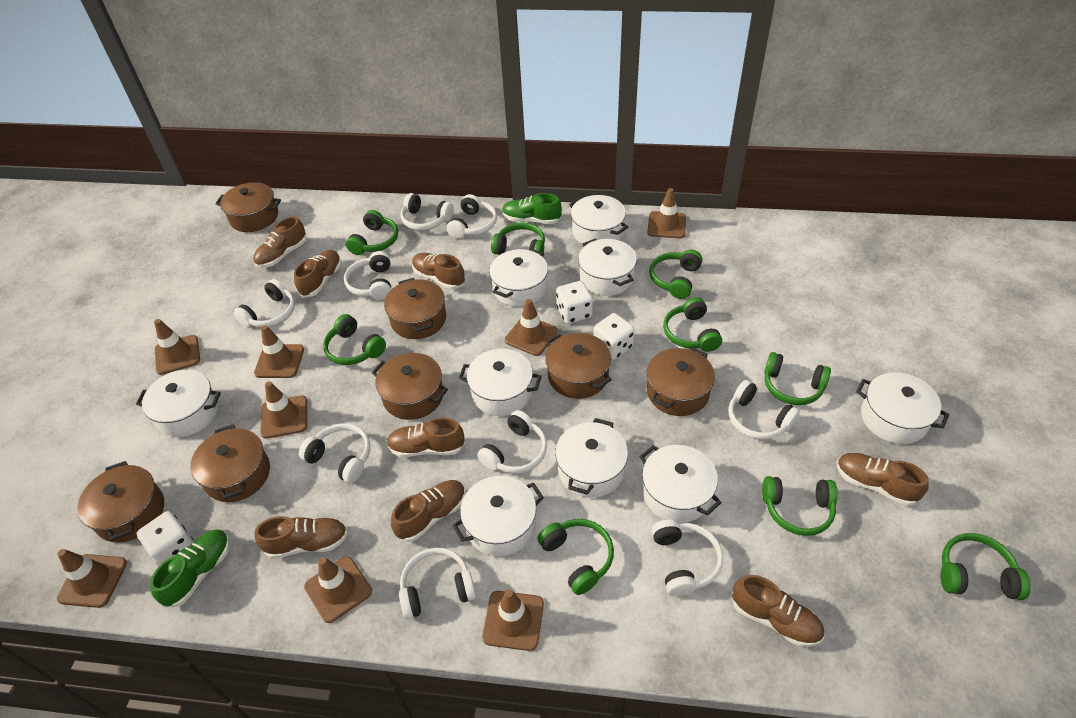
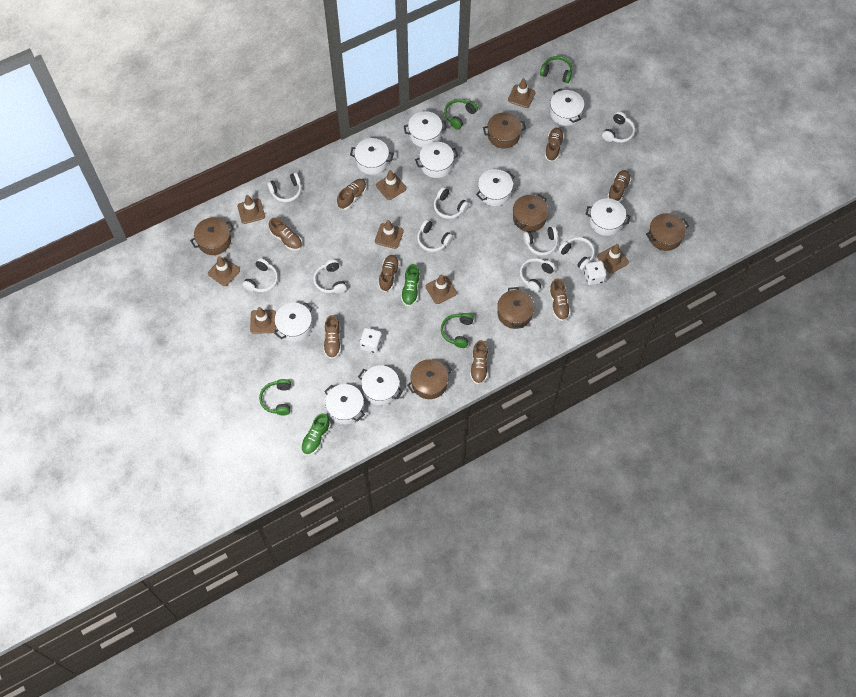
brown pot: [77,461,164,543] [190,425,270,502] [215,182,281,232] [372,353,448,420] [384,278,446,339] [545,333,612,399] [647,347,715,416] = 7 -> [190,218,234,255] [407,359,452,399] [483,112,526,149] [497,287,534,329] [513,194,549,232] [646,213,689,251] = 6
green headphones: [323,314,386,365] [346,210,398,255] [491,222,545,255] [537,519,614,595] [649,249,703,299] [663,297,722,352] [762,476,838,536] [764,352,831,405] [940,533,1031,600] = 9 -> [259,379,291,415] [441,313,474,348] [444,99,478,130] [540,56,572,83] = 4
white dice: [137,511,194,566] [556,281,593,324] [593,313,635,360] = 3 -> [360,328,382,353] [584,261,606,285] = 2

